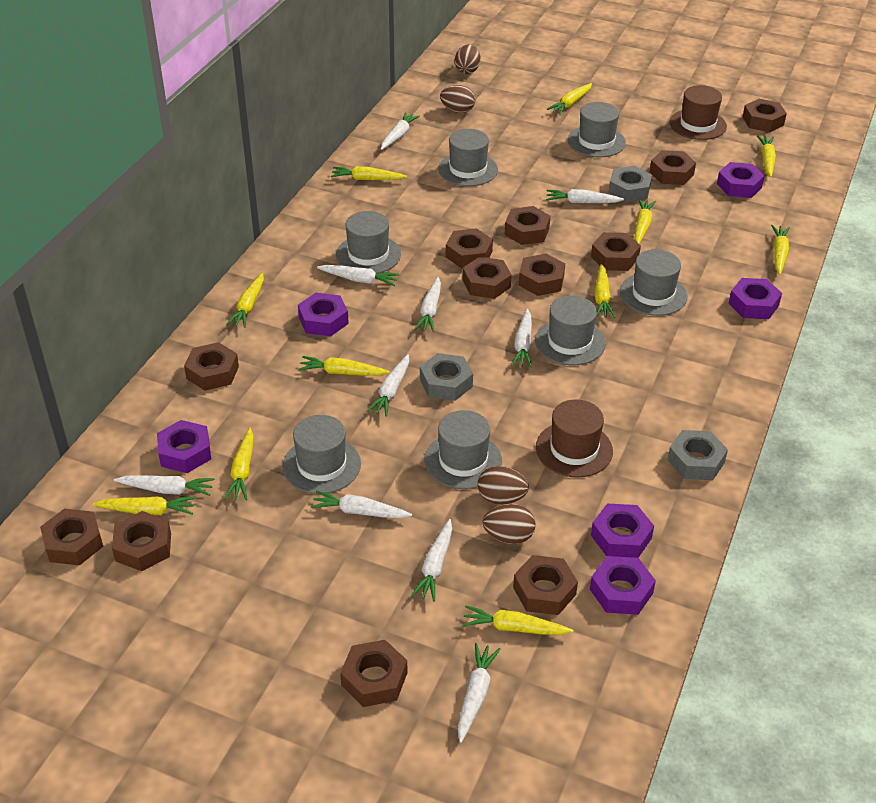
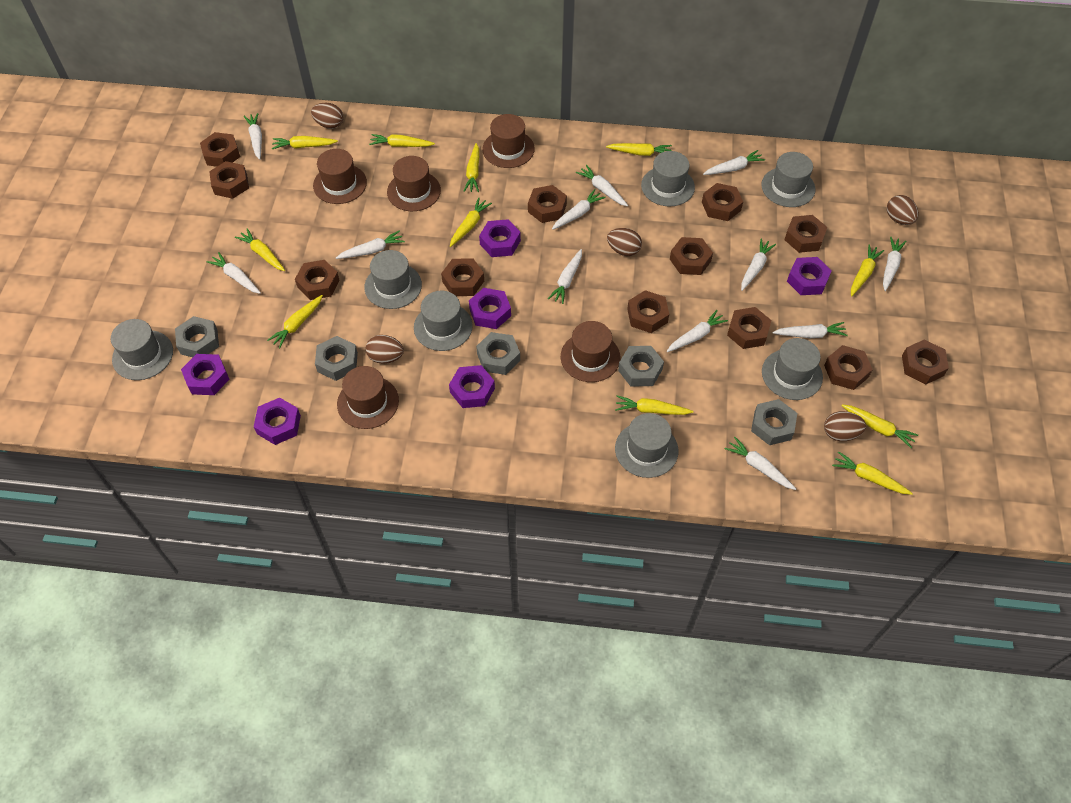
brown egg: [440,85,475,113] [455,44,480,74] [478,466,529,505] [483,504,535,544] = 4 -> [311,103,343,129] [366,335,404,364] [607,228,642,256] [824,411,866,441] [887,195,919,225] = 5
brown hat: [536,399,613,478] [669,85,727,140] = 2 -> [313,149,367,204] [337,366,399,429] [387,156,441,211] [482,114,535,168] [561,321,620,382] = 5
grey nut: [420,353,473,401] [608,166,652,203] [667,430,728,480] = 3 -> [175,316,219,357] [315,336,358,381] [476,332,520,375] [618,346,664,387] [751,399,797,445] = 5
white carrot: [114,475,215,496] [311,491,412,518] [317,265,400,286] [367,354,409,417] [381,112,420,150] [411,519,452,602] [414,277,441,332] [458,643,500,743] [511,309,532,368] [546,189,624,203] = 10 -> [207,252,261,294] [244,113,262,160] [336,231,405,259] [548,249,582,304] [552,189,606,230] [576,165,628,207] [666,310,728,352] [703,150,765,175] [725,437,796,490] [741,238,776,291] [772,322,848,338] [883,237,906,291] = 12

